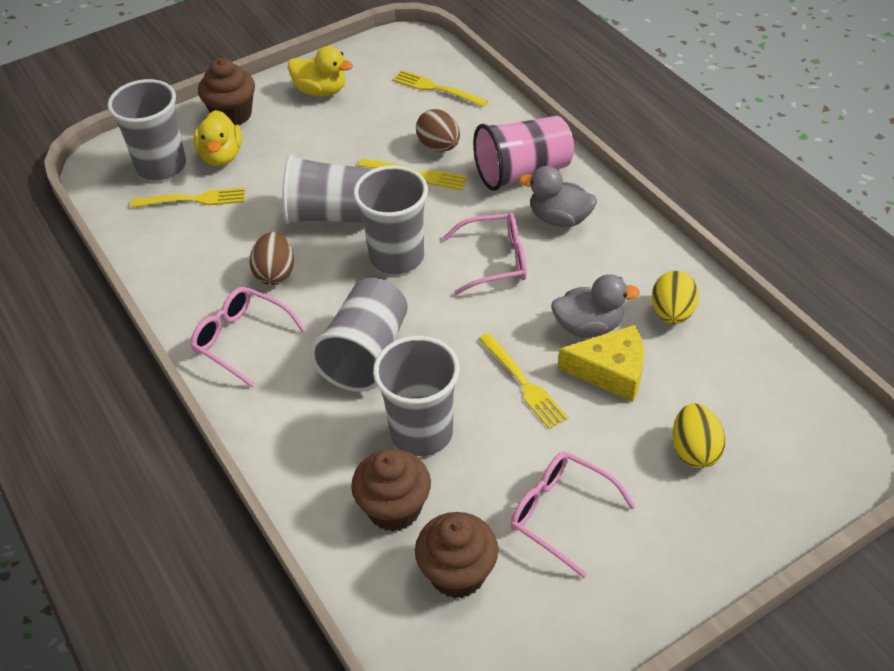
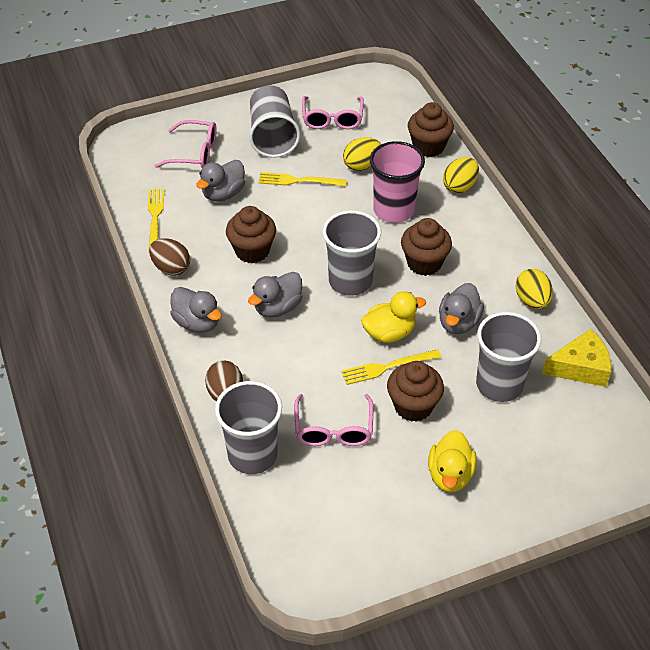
brown cupcake: [198,58,255,125] [351,449,431,532] [415,512,498,599] = 3 -> [226,206,276,263] [387,361,444,422] [401,218,452,276] [408,102,454,157] = 4
grey cup: [107,79,186,180] [282,155,372,224] [310,278,408,392] [353,165,428,274] [373,336,460,456] = 5 -> [215,381,282,474] [249,85,300,158] [323,210,381,296] [476,312,541,402] = 4
grey duck: [519,166,597,227] [551,274,640,338] = 2 -> [170,287,222,333] [196,160,245,202] [248,272,302,317] [439,283,484,334] = 4
yellow egg: [652,271,699,324] [672,403,726,468] = 2 -> [343,137,381,171] [443,157,479,193] [515,269,553,309] = 3
yellow fork: [131,188,245,208] [358,159,468,190] [393,70,488,107] [479,333,569,429] = 4 -> [148,189,164,248] [259,172,347,187] [341,349,441,385] = 3

